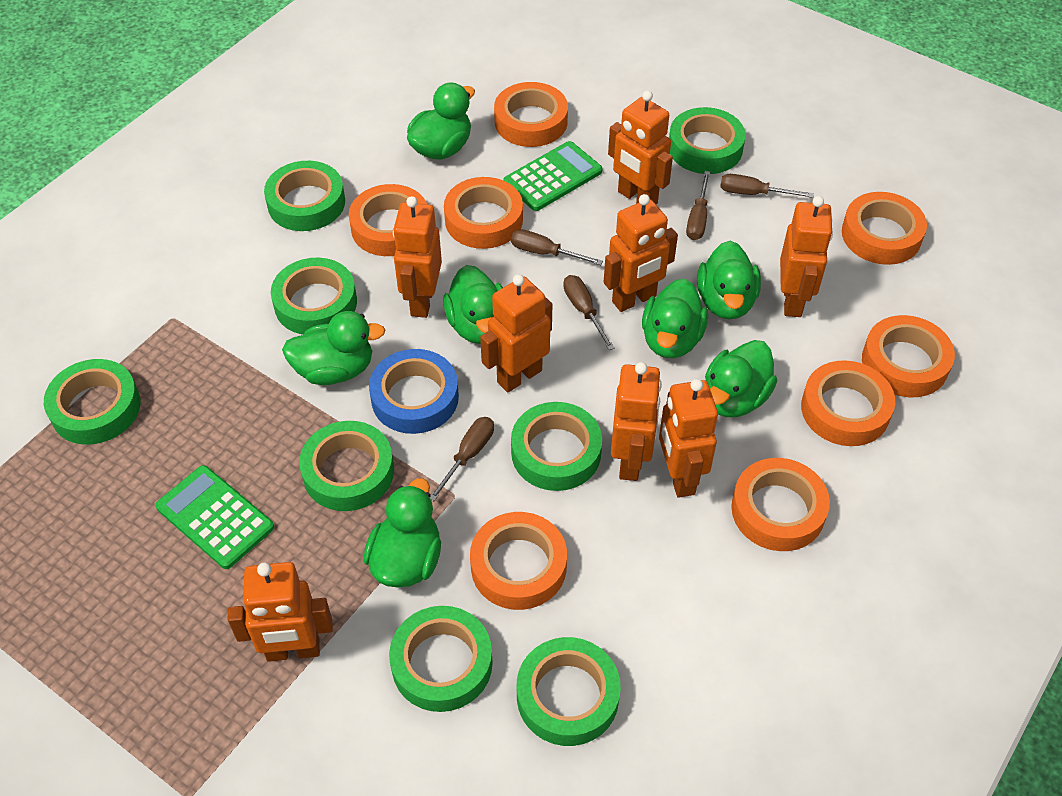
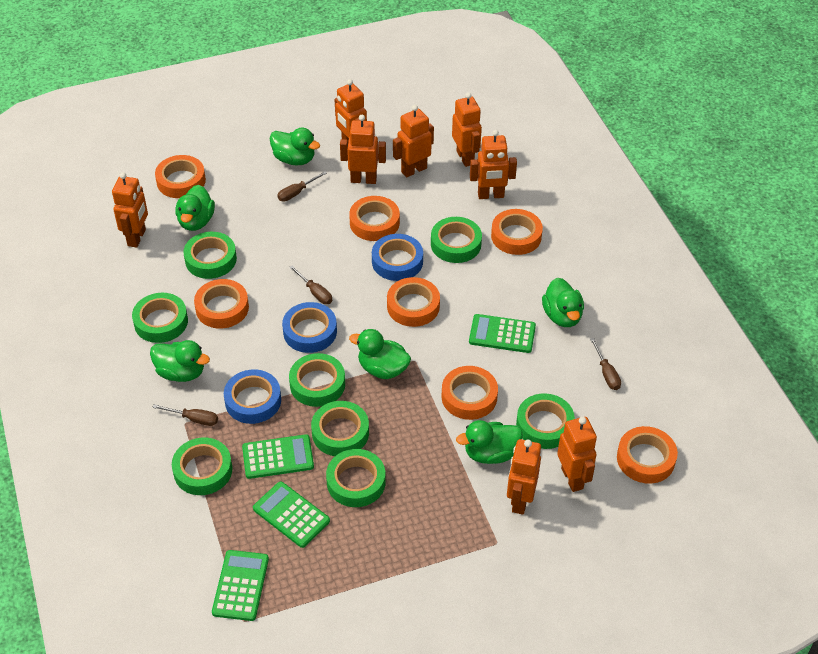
blue tape: [369,349,459,434] = 1 -> [224,370,281,424] [282,302,337,353] [372,234,423,281] = 3
brown screwdriver: [430,417,494,501] [511,229,603,265] [563,275,615,350] [686,171,710,240] [720,174,814,198] = 5 -> [152,404,218,426] [277,171,327,201] [289,266,332,304] [590,338,621,390] = 4
green calculator: [155,465,274,569] [504,141,602,211] = 2 -> [212,550,269,621] [242,434,314,479] [253,481,330,548] [469,314,536,353] = 4
green duck: [282,311,386,385] [363,478,441,588] [407,82,475,160] [443,265,503,344] [642,279,708,358] [697,241,761,319] [705,340,777,417] = 7 -> [150,340,210,382] [176,185,215,231] [270,128,320,165] [349,329,411,379] [456,420,522,464] [542,278,584,327] = 6
orange tape: [349,184,427,256] [444,177,523,249] [470,512,567,610] [494,82,568,147] [731,458,830,551] [801,360,895,446] [842,192,927,265] [862,315,955,397] = 8 -> [155,155,206,198] [194,279,249,328] [349,196,400,241] [387,277,440,327] [441,366,498,420] [491,209,543,255] [617,426,678,484] = 7

